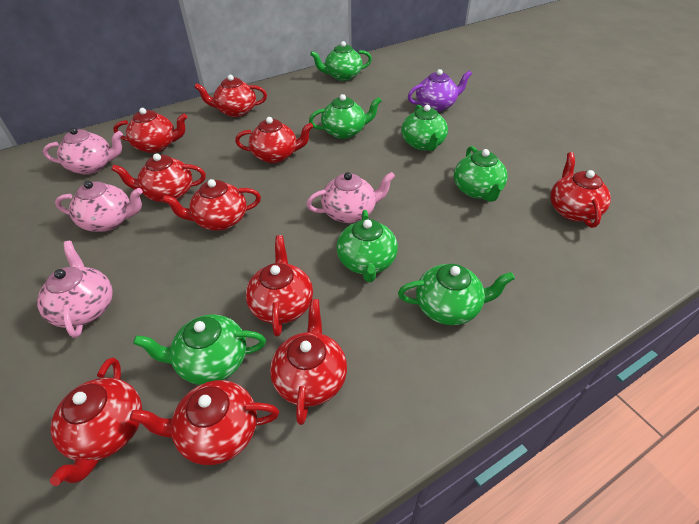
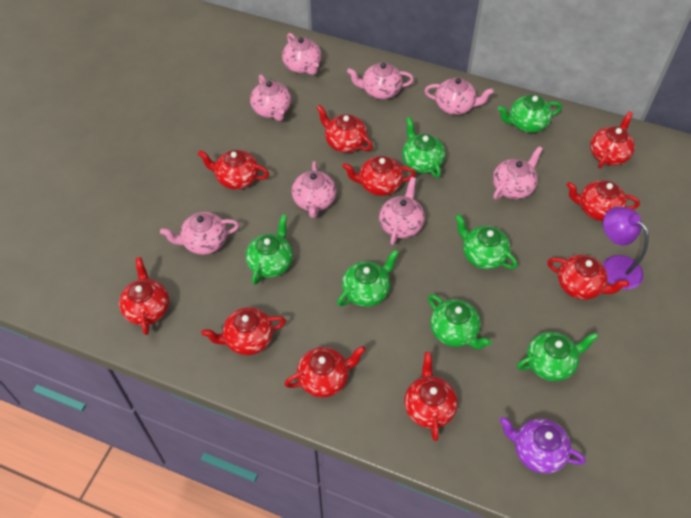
pink teapot: [37,241,113,338] [43,127,123,175] [55,181,143,232] [306,172,395,223] = 4 -> [160,212,239,255] [250,75,291,121] [282,33,321,75] [292,161,336,218] [347,62,414,99] [379,177,425,245] [424,77,494,115] [493,146,543,200] = 8
purple lamp: none = 0 -> [603,207,649,290] = 1

